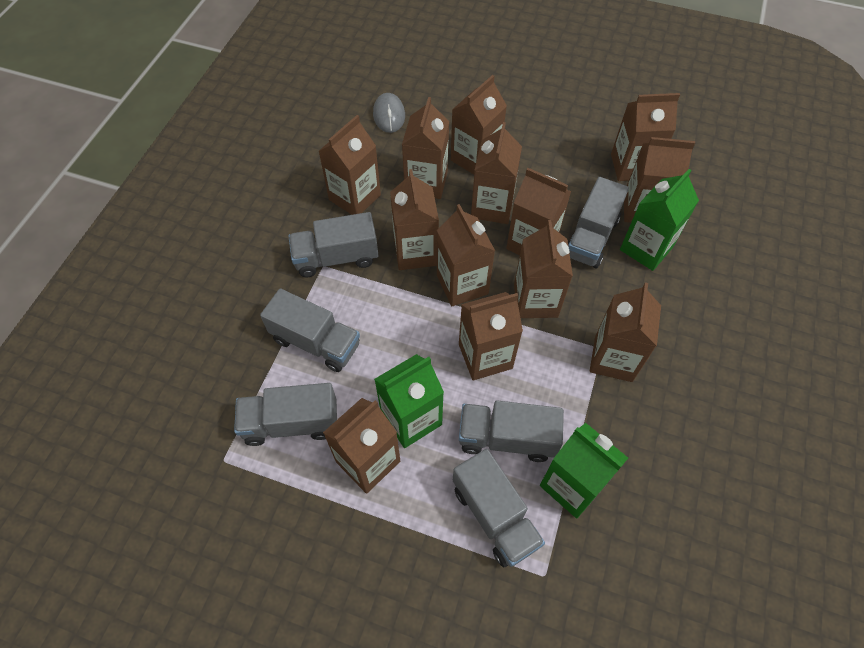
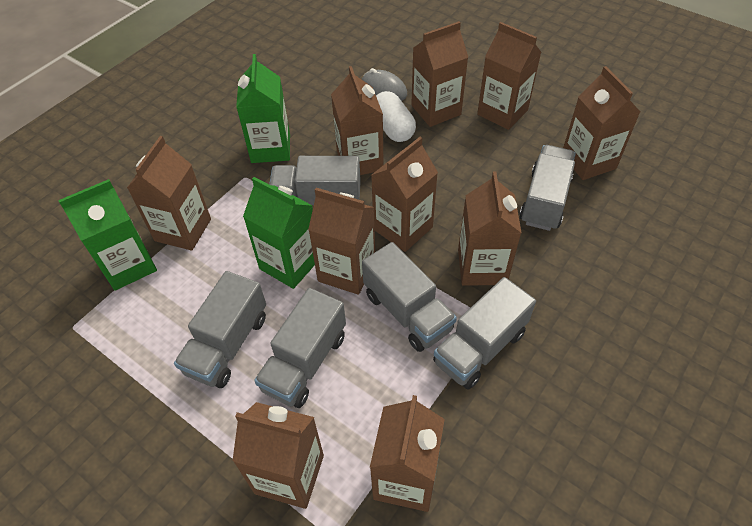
brown carton: [319,115,381,215] [323,398,400,494] [390,169,439,270] [402,97,449,199] [437,204,495,306] [451,75,507,174] [459,292,523,380] [471,122,522,224] [506,168,571,255] [514,220,573,318] [590,282,661,382] [611,93,680,181] [624,137,695,223] = 13 -> [127,136,211,250] [232,402,324,509] [308,188,375,295] [331,66,384,175] [370,395,445,512] [371,137,438,252] [411,21,468,127] [458,171,522,286] [477,22,541,130] [563,66,640,180] = 10
white capsule: none = 0 -> [376,91,416,142] = 1

